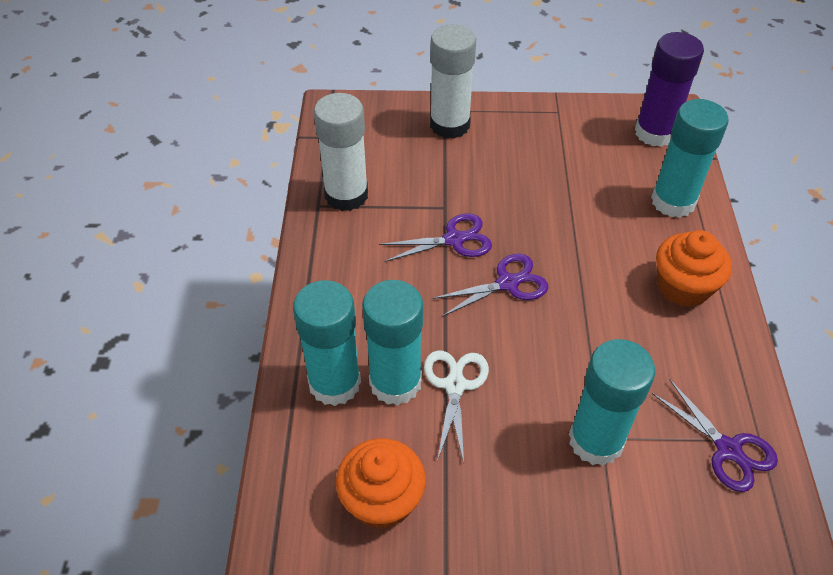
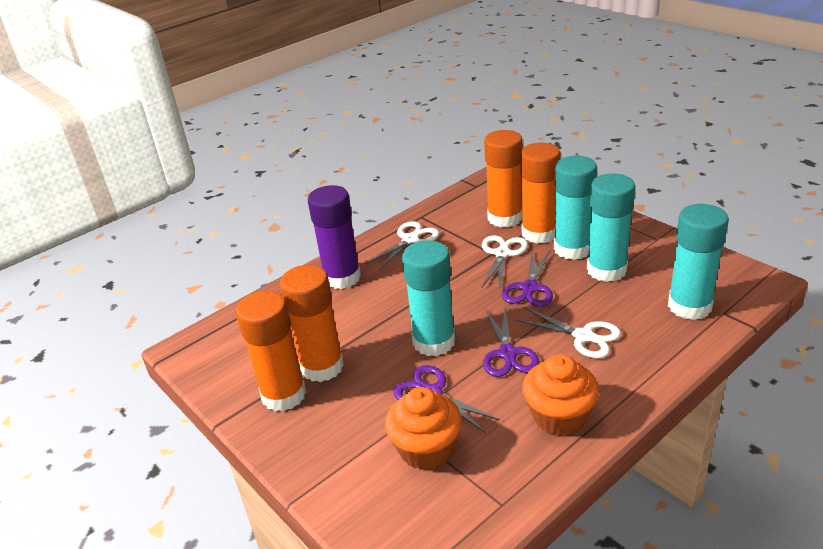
orange glue stick: none = 0 -> [236,291,306,411] [280,265,344,382] [484,130,523,228] [520,143,561,244] = 4
white glue stick: [314,93,368,211] [430,24,476,138] = 2 -> none = 0
white scissors: [424,350,489,463] = 1 -> [365,221,439,270] [482,235,528,290] [515,308,621,358] = 3

